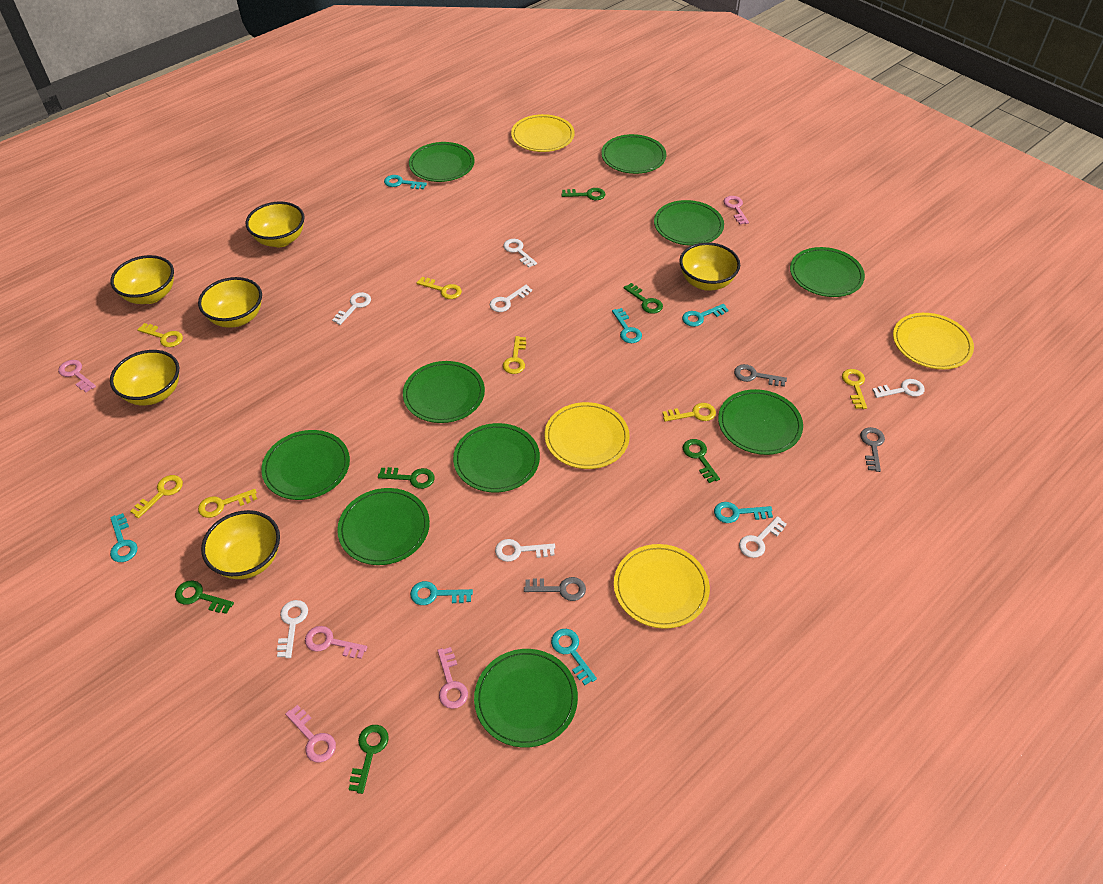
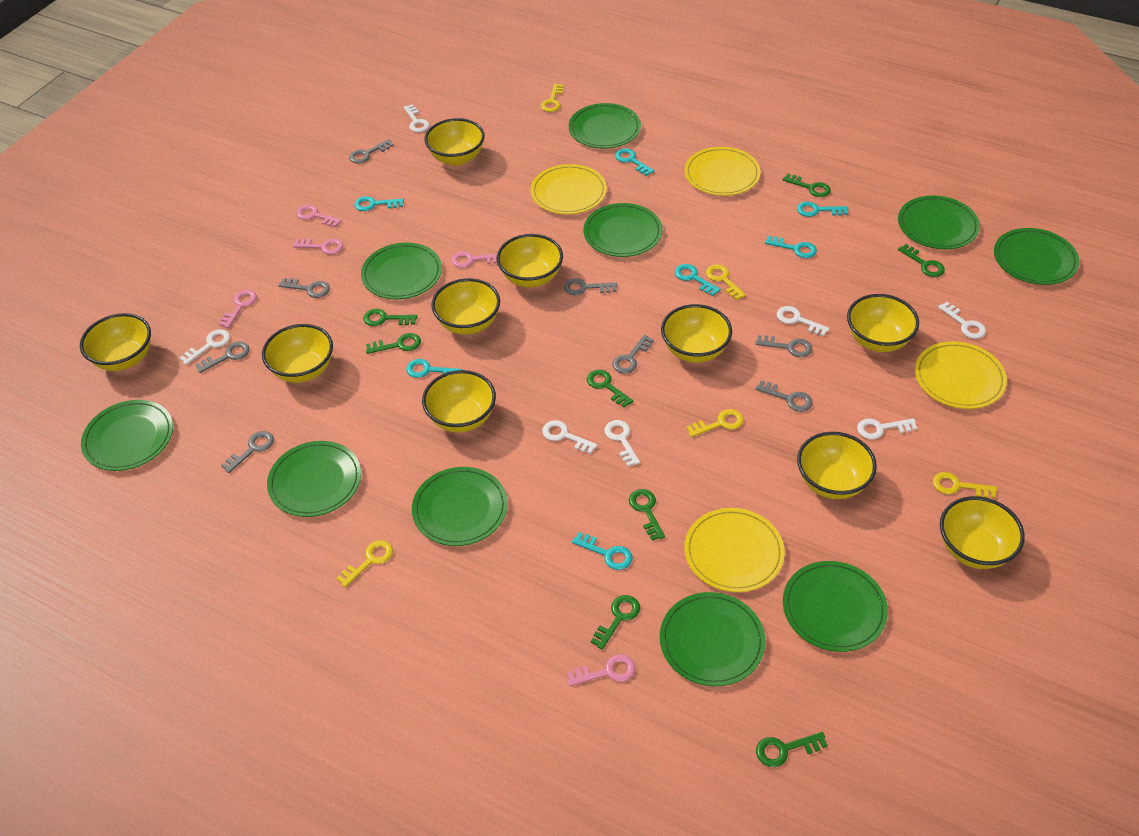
green key: [175,581,234,614] [348,725,389,794] [378,467,435,489] [561,188,605,200] [623,283,663,314] [683,439,720,483] = 6 -> [363,309,418,326] [366,333,421,354] [587,369,633,408] [591,595,640,650] [629,489,665,541] [756,732,828,767] [783,174,831,197] [898,244,945,277] = 8
grey key: [524,577,586,601] [734,364,787,387] [860,427,885,472] = 3 -> [195,342,249,373] [221,431,274,473] [278,278,330,298] [349,139,394,163] [564,278,617,295] [612,335,654,374] [755,335,812,357] [756,381,813,412] = 8
yellow bowl: [110,255,174,304] [110,350,179,405] [198,277,262,328] [201,510,280,579] [246,202,305,247] [679,242,740,291] = 6 -> [80,313,151,371] [262,324,333,383] [422,370,496,433] [424,118,485,166] [431,278,500,335] [497,234,563,287] [661,304,732,363] [797,432,877,499] [847,294,919,352] [940,496,1025,569] = 10
yellow key: [130,475,183,518] [137,323,183,347] [198,489,257,518] [416,277,462,299] [503,336,526,374] [662,403,716,422] [842,369,867,409] = 7 -> [336,540,393,587] [541,84,563,112] [686,409,744,437] [706,264,746,300] [933,472,997,498] = 5

